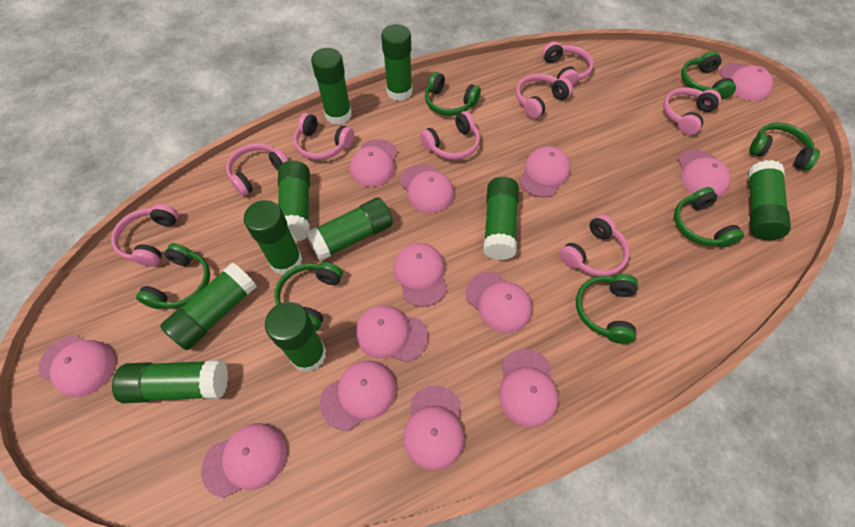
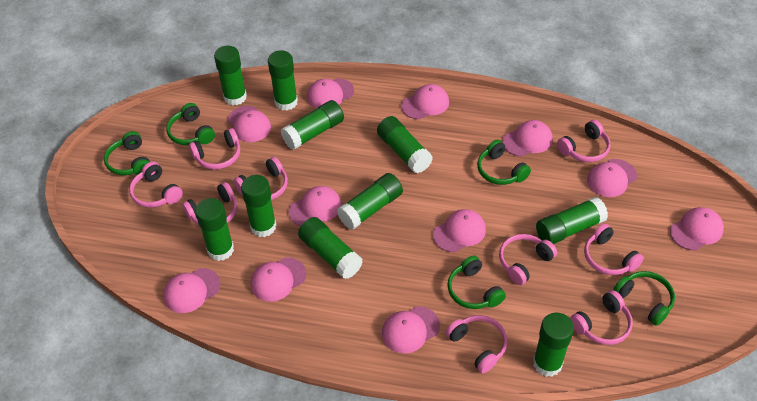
green headphones: [136,243,210,309] [274,262,343,330] [425,72,481,116] [576,274,638,344] [674,187,744,248] [681,51,736,100] [749,123,820,171] = 7 -> [104,131,150,175] [166,103,215,145] [447,255,506,309] [477,140,531,185] [613,271,675,326] = 5
pink cap: [38,335,115,397] [201,423,287,498] [320,360,396,431] [350,139,398,187] [356,305,428,362] [394,243,447,307] [400,164,454,213] [403,386,464,470] [466,272,532,333] [499,349,558,427] [519,146,571,198] [678,149,731,198] [720,63,773,101] = 13 -> [163,268,220,313] [228,106,271,142] [251,257,306,302] [289,186,341,226] [307,78,354,109] [382,306,440,354] [401,84,449,119] [433,209,486,252] [502,120,553,157] [587,159,637,197] [670,207,724,250] = 11
pink headphones: [111,204,178,267] [226,143,289,196] [294,113,354,160] [420,111,480,160] [516,73,573,119] [542,41,594,86] [559,214,630,276] [663,87,721,135] = 8 -> [129,162,183,208] [182,182,237,225] [189,128,240,170] [233,157,288,200] [446,315,507,373] [499,234,557,285] [557,120,611,162] [570,290,633,345] [584,224,644,275] = 9

